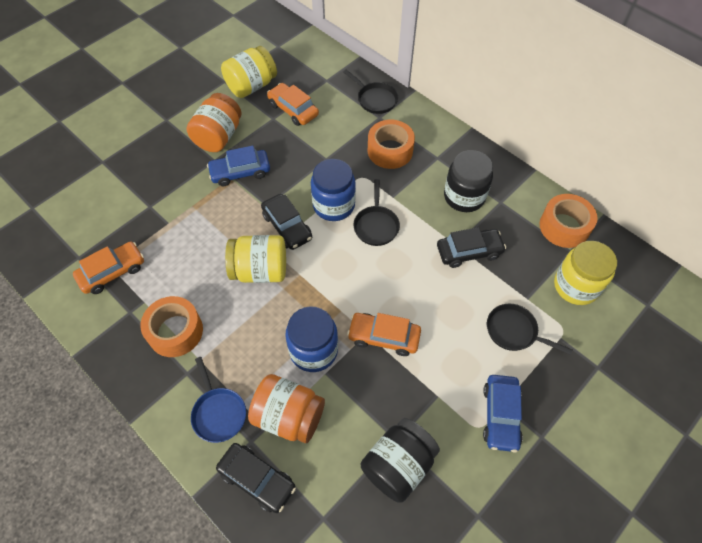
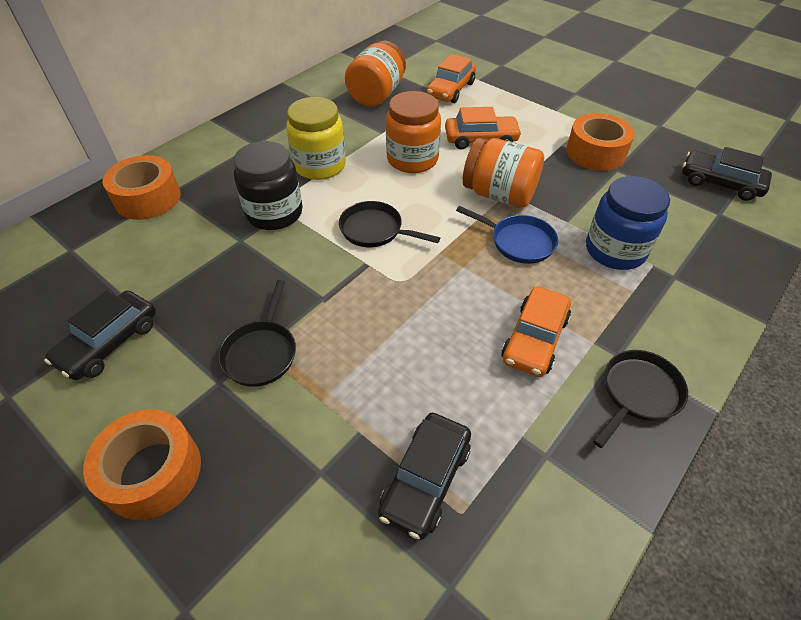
black jar: [361,418,440,503] [444,150,493,212] = 2 -> [234,141,303,230] = 1
blue car: [207,146,270,186] [483,375,523,452] = 2 -> none = 0
blue jar: [285,306,338,372] [311,159,356,221] = 2 -> [586,176,670,270] = 1
orange jar: [186,93,242,152] [248,374,325,443] = 2 -> [345,41,406,107] [386,91,441,173] [463,138,544,208] = 3
yellow jar: [221,46,277,98] [225,235,286,283] [554,241,617,305] = 3 -> [286,97,346,180] = 1

